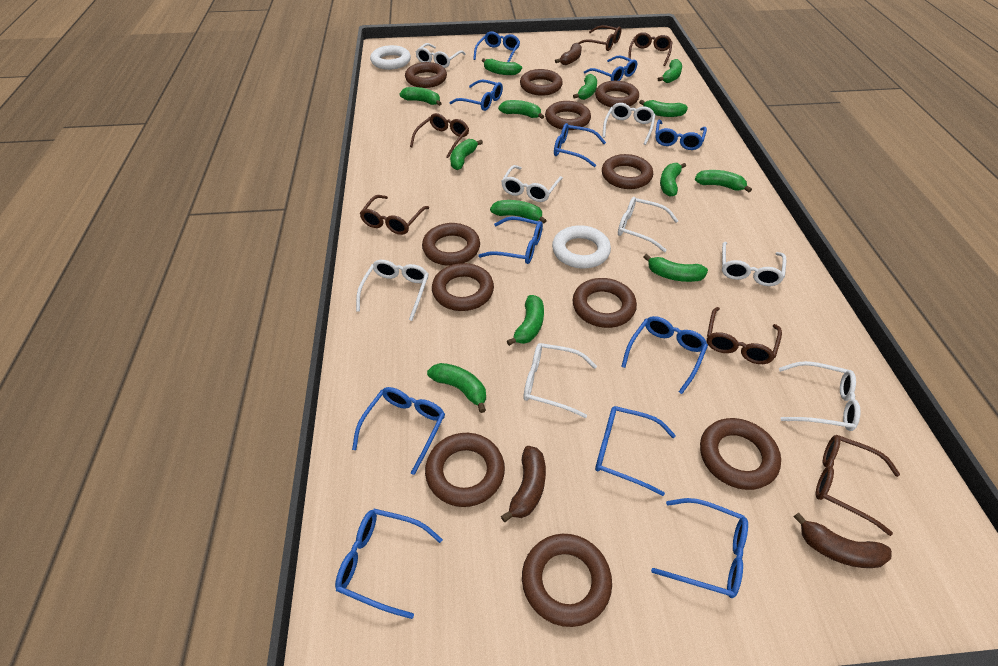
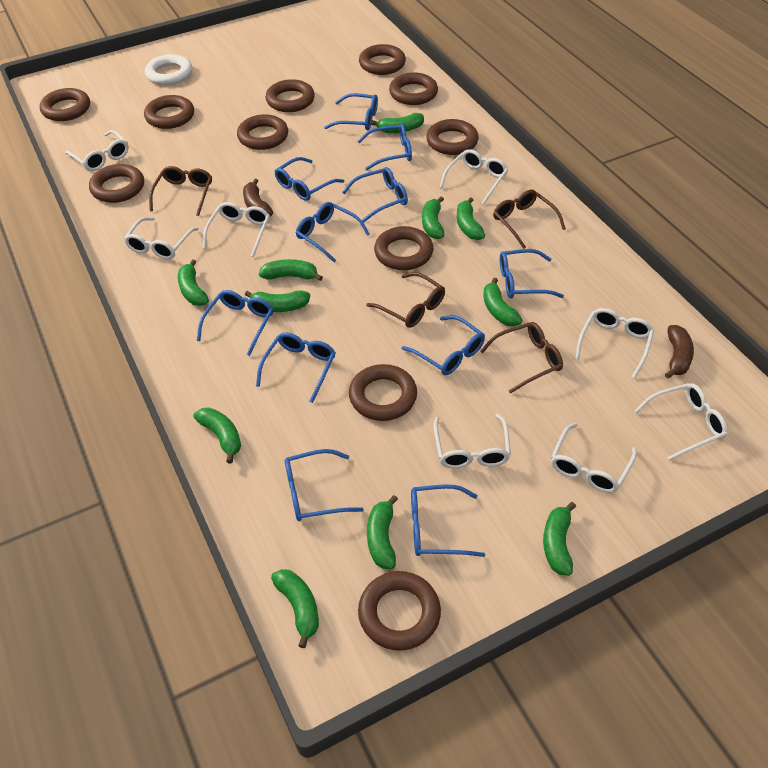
brown banana: [501,446,546,522] [555,43,582,65] [794,513,892,568] = 3 -> [243,179,273,216] [665,325,694,378] = 2
brown glasses: [360,195,429,235] [410,113,469,158] [578,25,621,51] [628,32,672,66] [707,307,782,364] [816,435,900,536] = 6 -> [149,166,212,216] [366,272,445,328] [480,322,563,394] [493,190,566,249] = 4
green banana: [400,87,442,106] [427,363,486,413] [450,139,483,170] [482,58,522,75] [490,200,547,224] [498,100,544,119] [507,295,544,346] [573,74,597,100] [639,100,688,117] [644,254,708,282] [658,59,682,83] [660,163,686,197] [695,170,752,193] = 13 -> [178,259,209,306] [193,407,241,463] [245,290,310,312] [259,259,323,281] [271,569,319,648] [367,495,398,569] [371,113,424,133] [422,197,444,239] [457,197,485,240] [484,278,523,327] [543,502,576,576] = 11
white ring: [370,45,411,70] [552,225,611,269] = 2 -> [145,54,192,85] = 1

